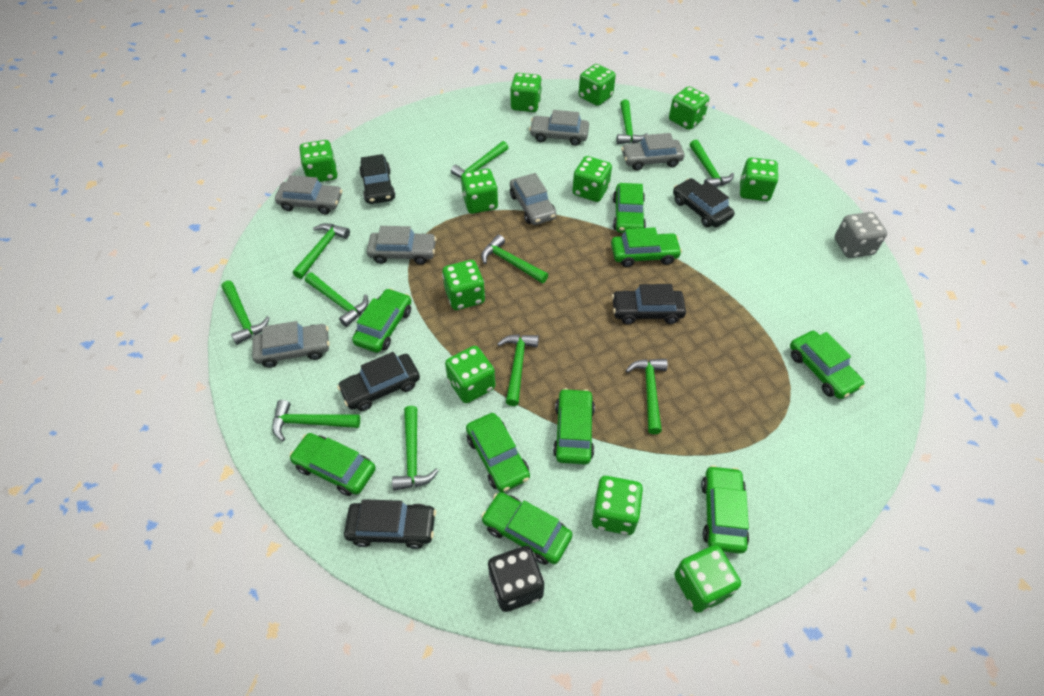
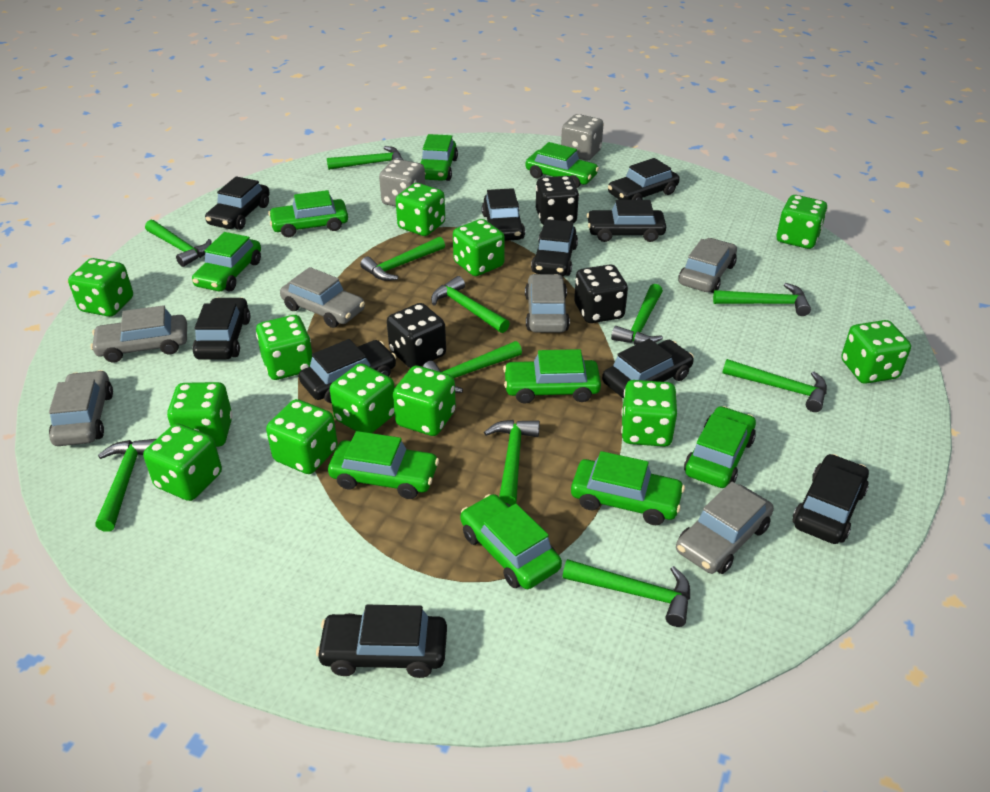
black car: [337,352,420,411] [344,499,436,549] [359,154,396,204] [612,284,686,324] [673,178,735,227] = 5 -> [192,297,250,360] [205,176,270,230] [299,339,396,403] [316,605,447,678] [482,188,525,241] [531,219,578,276] [587,200,666,242] [602,339,694,399] [608,158,680,200] [792,454,869,544] = 10
black dice: [488,546,544,612] = 1 -> [387,303,446,368] [536,176,579,225] [574,265,628,323] = 3
green dice: [300,140,338,182] [442,260,485,310] [445,346,495,403] [461,169,498,214] [510,73,542,112] [572,156,612,202] [579,64,616,106] [592,476,643,535] [669,86,709,130] [674,545,741,613] [740,157,778,201] = 11 -> [68,258,133,317] [143,423,222,501] [167,382,233,447] [256,315,312,380] [266,399,338,474] [330,363,395,433] [393,366,456,436] [396,183,445,236] [453,219,505,276] [621,380,677,447] [776,195,827,249] [841,320,911,384] = 12
grey dice: [835,212,887,258] = 1 -> [379,159,425,206] [561,114,603,161] = 2

